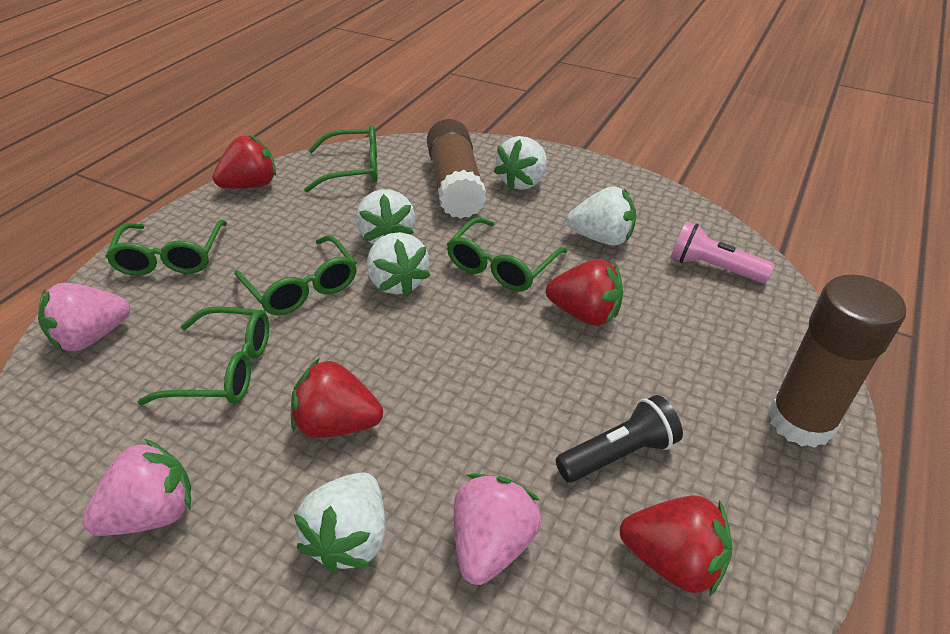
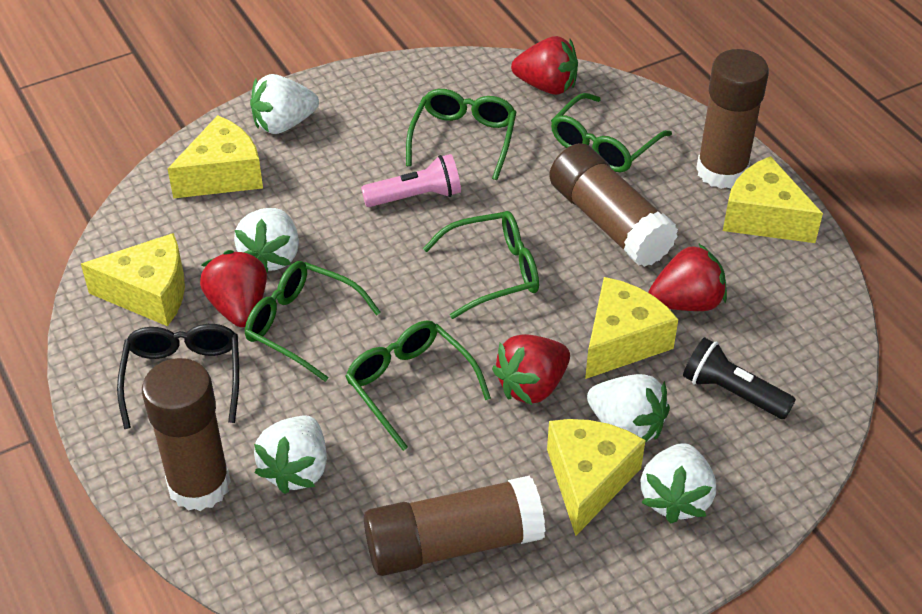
black glasses: none = 0 -> [117,324,239,429] = 1
brown glue stick: [427,119,487,219] [768,275,906,448] = 2 -> [142,358,231,511] [364,475,545,576] [549,143,678,267] [696,49,769,189] = 4
pink strawberry: [38,283,130,351] [82,439,191,536] [454,473,541,585] = 3 -> none = 0
yellow cheese: none = 0 -> [81,233,185,326] [167,115,263,198] [547,419,646,536] [585,277,678,379] [723,156,823,243] = 5

